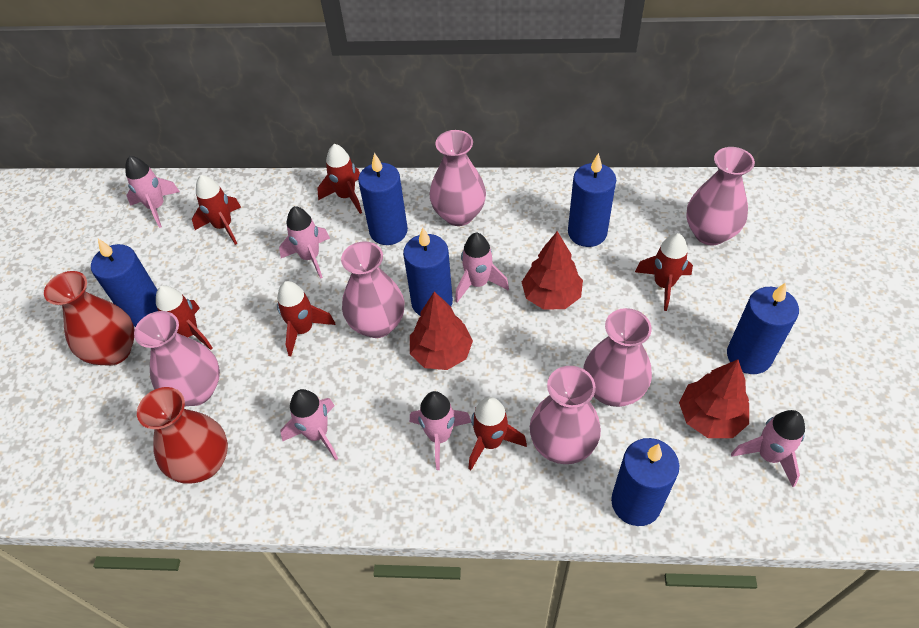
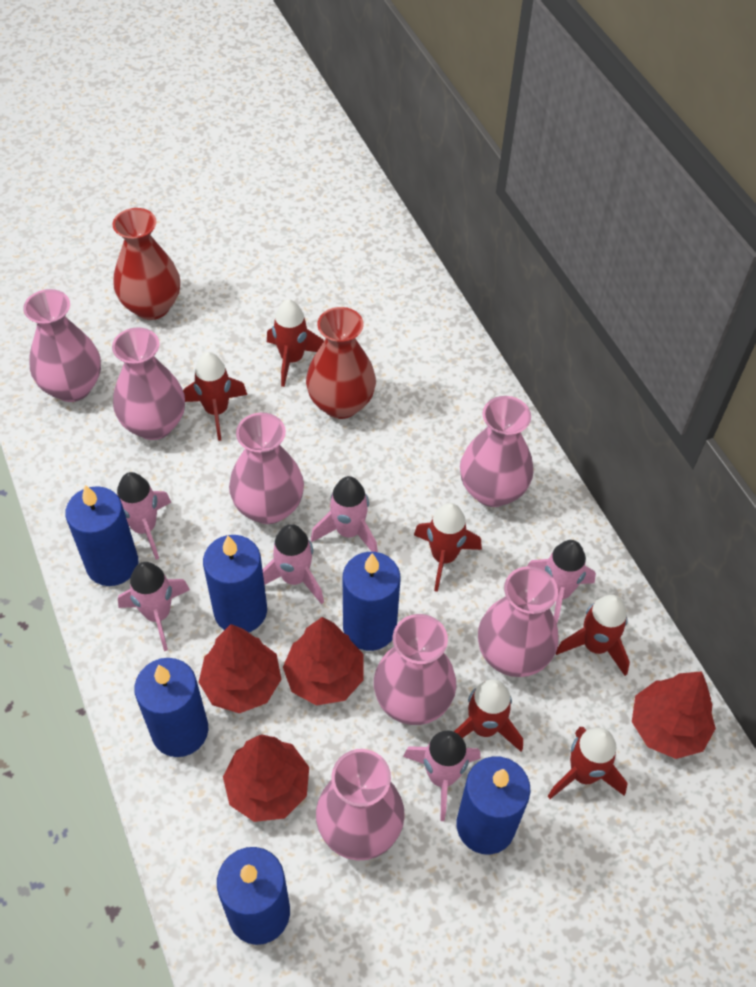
pink vase: [134,311,220,406] [341,241,404,338] [430,130,486,226] [530,366,601,464] [583,308,652,407] [686,147,755,245] = 6 -> [23,289,101,402] [112,328,185,440] [229,413,304,524] [316,749,405,860] [374,614,456,725] [460,396,533,507] [478,566,558,677] = 7
red tree: [410,292,473,370] [522,231,583,310] [679,359,749,438] = 3 -> [199,624,281,713] [223,734,309,822] [283,617,364,706] [632,671,716,759] = 4

